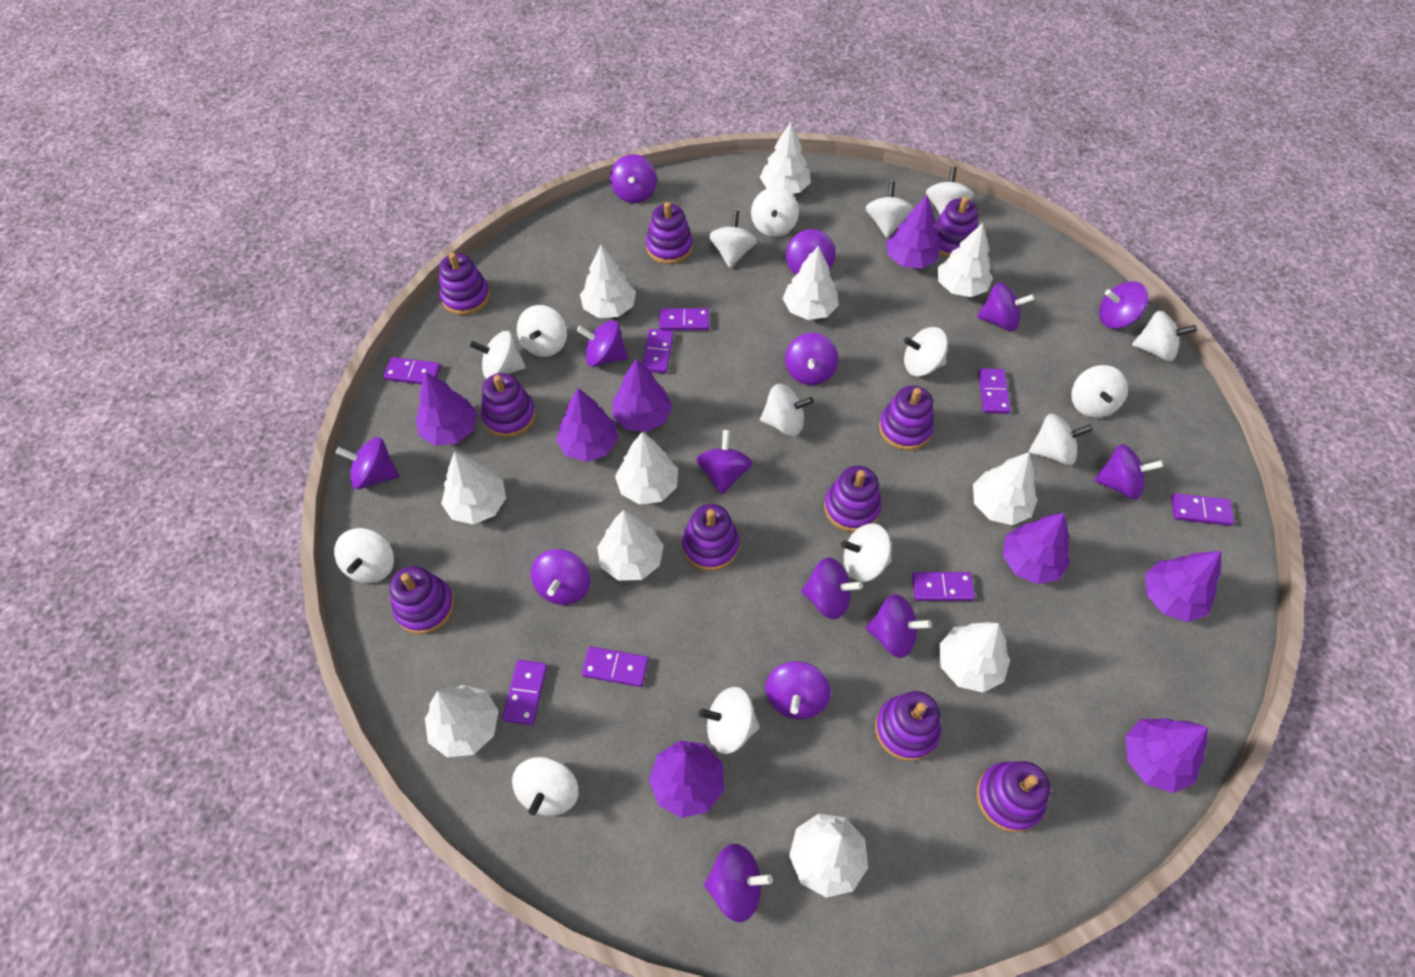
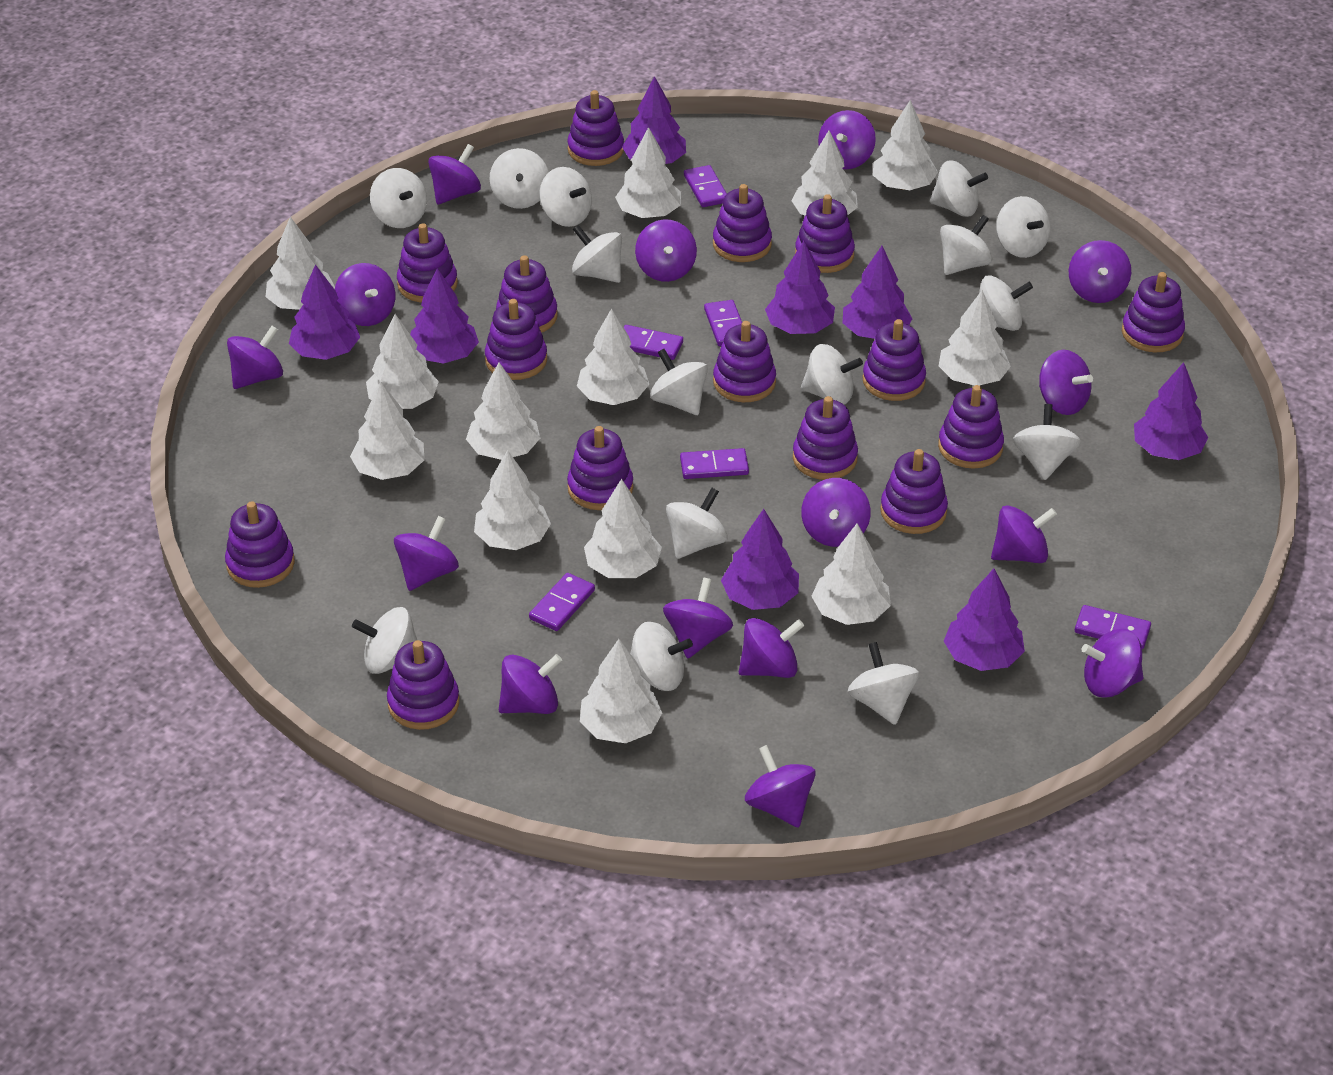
purple domino: [383,357,441,384] [502,660,547,725] [582,646,649,687] [642,329,674,373] [659,308,709,331] [912,572,975,601] [978,368,1011,414] [1171,493,1234,526] = 8 -> [529,573,595,631] [624,325,683,360] [680,448,749,479] [684,165,727,207] [704,300,742,346] [1075,605,1151,649] = 6
purple spinning top: [336,437,399,489] [531,549,590,605] [577,320,628,367] [610,154,657,203] [696,430,753,495] [704,844,773,922] [765,661,831,719] [785,333,839,385] [786,229,836,275] [801,558,863,619] [866,594,932,658] [977,282,1035,331] [1094,444,1163,500] [1099,281,1149,329] = 14 -> [227,326,283,389] [335,263,395,326] [394,516,459,591] [428,144,481,205] [499,654,562,714] [635,219,697,282] [663,578,733,658] [739,618,804,678] [745,745,816,828] [801,478,871,547] [818,110,876,169] [991,505,1057,563] [1039,350,1093,415] [1069,240,1131,303] [1081,629,1143,698] = 15
purple stacking toy: [389,566,454,634] [439,253,490,315] [481,373,536,438] [646,202,693,264] [682,504,739,571] [824,466,882,532] [875,691,941,761] [879,386,934,450] [934,197,978,258] [977,761,1050,832] = 10 -> [225,501,295,588] [387,640,459,730] [397,223,458,302] [485,299,547,380] [496,255,558,333] [567,90,624,166] [567,426,633,510] [713,184,772,262] [713,321,776,402] [793,396,858,480] [795,194,855,273] [863,319,926,401] [880,449,948,534] [938,385,1004,469] [1122,272,1185,353] = 15
white tree: [425,685,499,758] [441,451,506,524] [580,245,636,318] [597,510,664,581] [615,432,678,505] [760,122,811,194] [782,246,839,320] [789,814,868,898] [938,223,993,297] [939,622,1010,693] [973,452,1038,525] = 11 -> [265,217,335,310] [350,381,424,480] [366,314,439,409] [466,362,540,460] [474,450,551,550] [577,308,649,405] [580,639,662,743] [584,479,662,578] [615,127,681,218] [791,130,858,216] [811,523,891,625] [873,100,938,190] [939,290,1011,385] = 13

